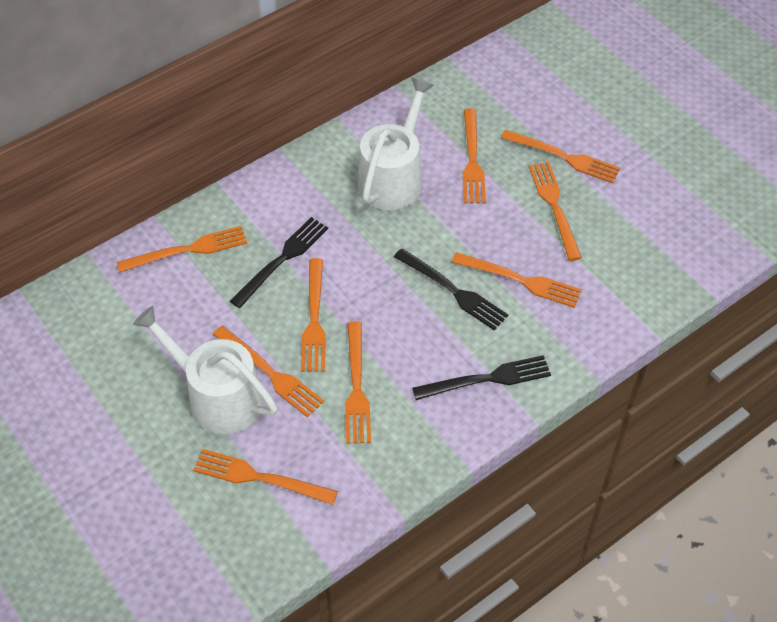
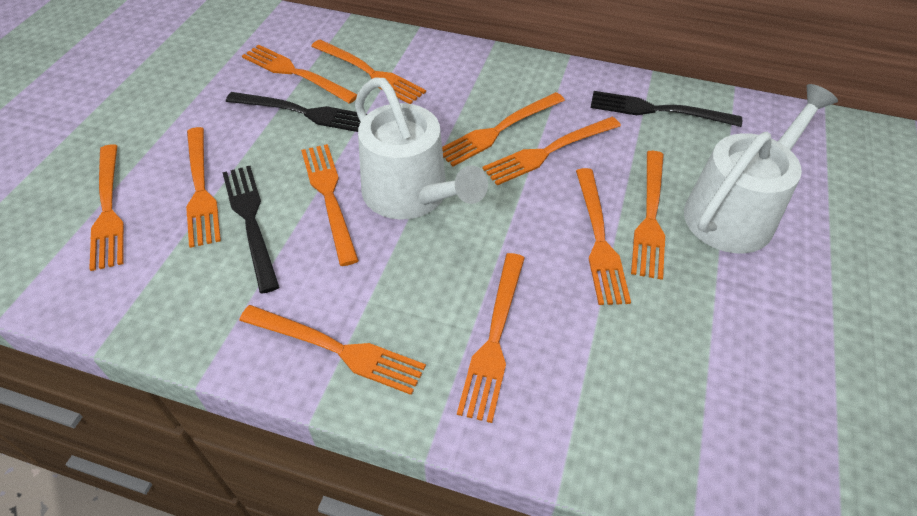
orange fork: [117,226,247,273] [193,449,338,505] [213,326,324,418] [301,258,326,372] [345,321,371,444] [452,252,582,308] [463,109,486,203] [501,129,620,183] [529,162,582,261] = 9 -> [89,145,124,271] [186,127,221,248] [239,305,426,395] [242,45,357,104] [301,144,359,266] [311,40,426,104] [442,92,565,166] [457,253,525,423] [482,117,621,185] [576,168,631,305] [631,151,665,280] = 11

